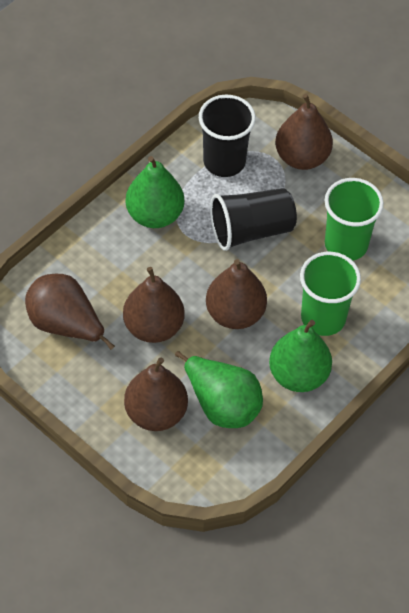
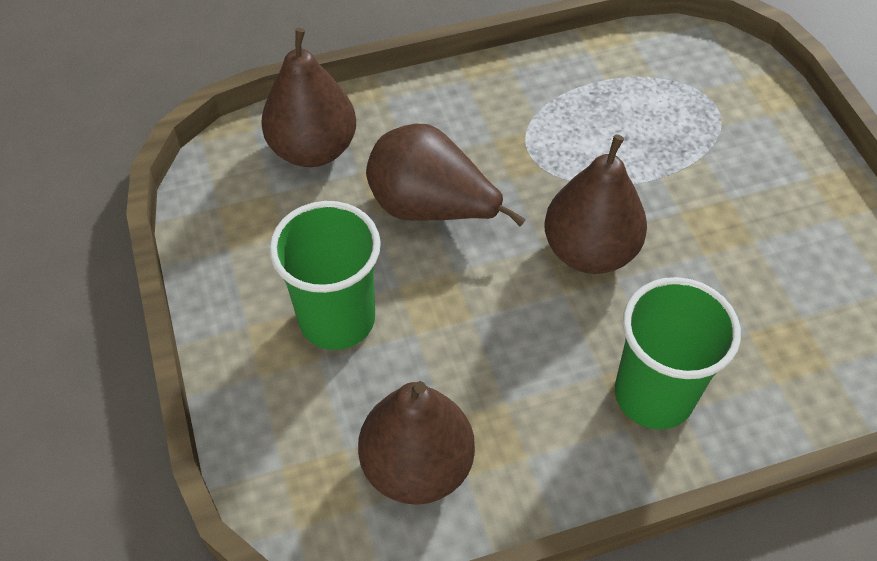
black cup: [199,95,256,177] [210,188,297,251] = 2 -> none = 0
brown pear: [25,274,115,350] [123,267,185,343] [124,357,188,431] [206,259,267,329] [275,94,333,170] = 5 -> [261,28,356,167] [358,381,475,505] [366,124,526,226] [544,135,647,274] = 4
green pear: [126,156,184,228] [175,351,263,428] [269,320,332,392] = 3 -> none = 0

